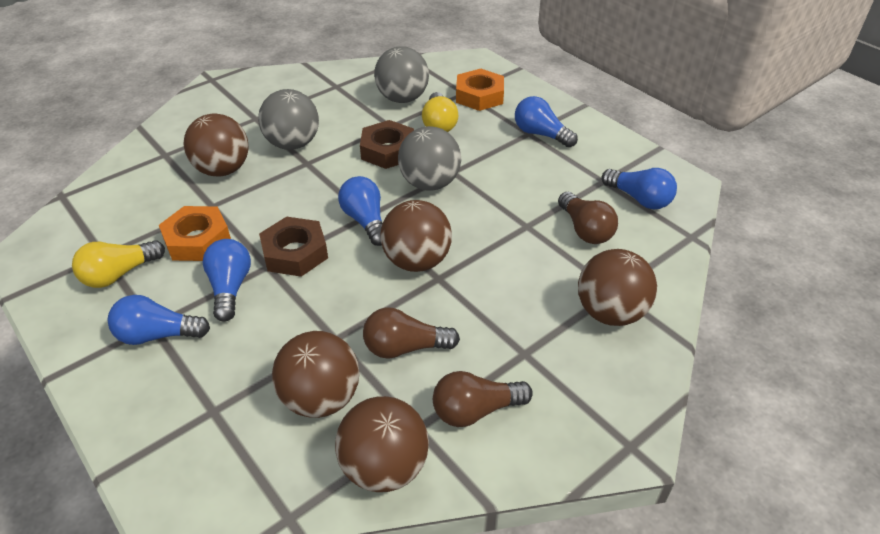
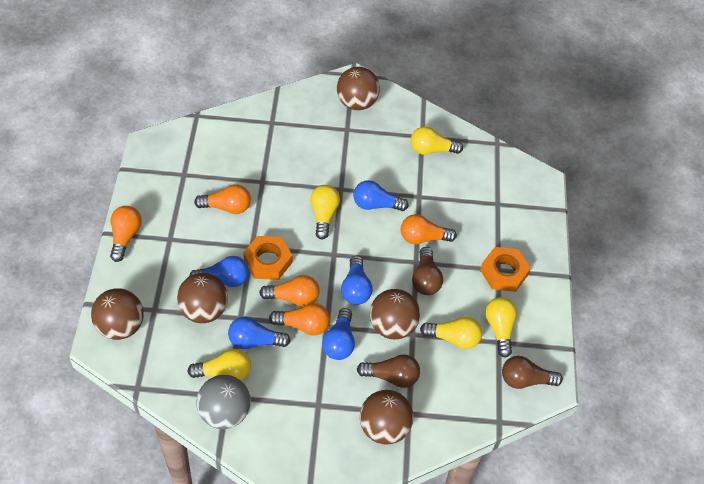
brown nut: [259,217,328,277] [360,120,414,169] = 2 -> none = 0
grey ball: [258,89,319,150] [374,46,429,103] [398,126,461,191] = 3 -> [196,375,251,429] = 1
orange light bulb: none = 0 -> [110,206,142,262] [194,184,251,214] [259,275,320,307] [269,303,330,335] [401,214,457,244] = 5
yellow light bulb: [72,240,165,288] [422,92,459,132] = 2 -> [187,349,251,380] [310,185,340,239] [411,126,463,155] [420,317,482,349] [485,297,517,358] = 5

